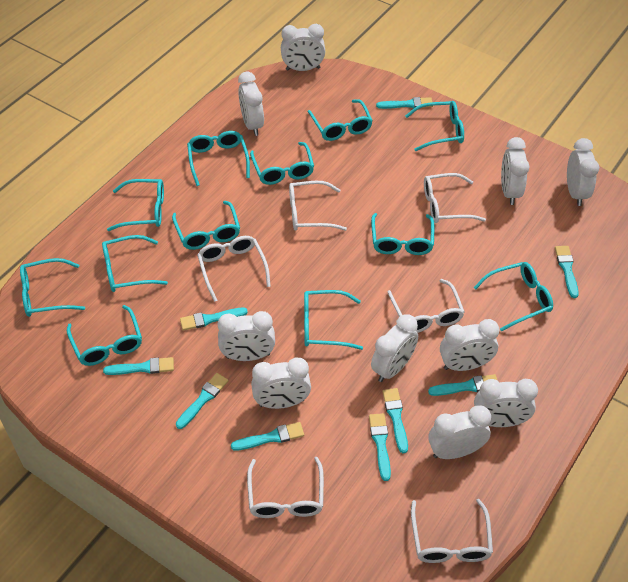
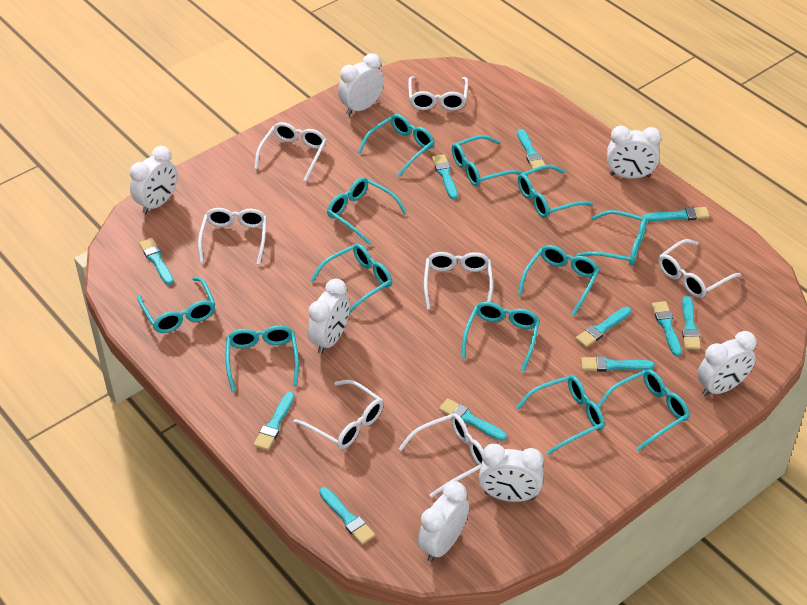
turquoise brush: [103,357,174,375] [176,373,228,429] [180,308,248,331] [231,422,304,451] [369,413,391,481] [376,97,433,109] [382,388,408,453] [428,374,498,396] [555,246,579,298] = 9 -> [139,238,174,285] [253,392,294,450] [319,487,375,545] [432,154,458,200] [439,398,507,441] [517,129,545,170] [575,307,631,347] [581,356,655,372] [643,207,710,221] [651,301,682,356] [682,296,701,350] = 11
white clock: [218,311,275,361] [238,72,264,136] [251,358,311,409] [281,24,325,71] [371,314,418,382] [428,405,491,459] [440,319,499,371] [474,379,538,427] [501,137,529,205] [567,138,599,206] = 10 -> [130,146,178,214] [308,279,350,354] [338,53,384,115] [418,481,469,562] [479,444,544,502] [607,126,661,178] [697,331,757,397] = 7
white glasses: [197,236,271,302] [247,457,324,518] [289,181,347,231] [387,279,465,333] [411,499,493,563] [424,173,486,223] = 6 -> [198,208,267,265] [254,122,327,182] [293,380,384,449] [398,414,484,498] [408,77,468,111] [424,252,493,310] [658,239,741,298] = 7

